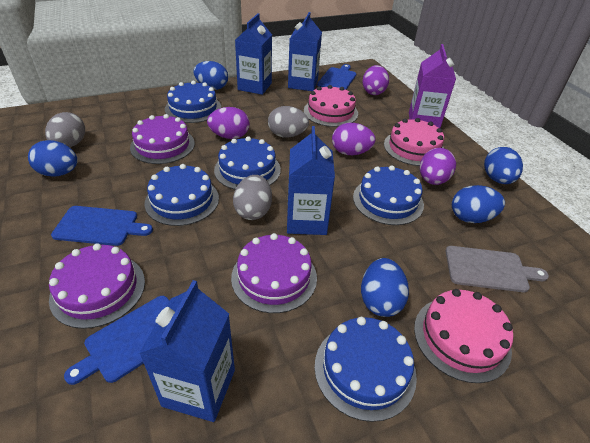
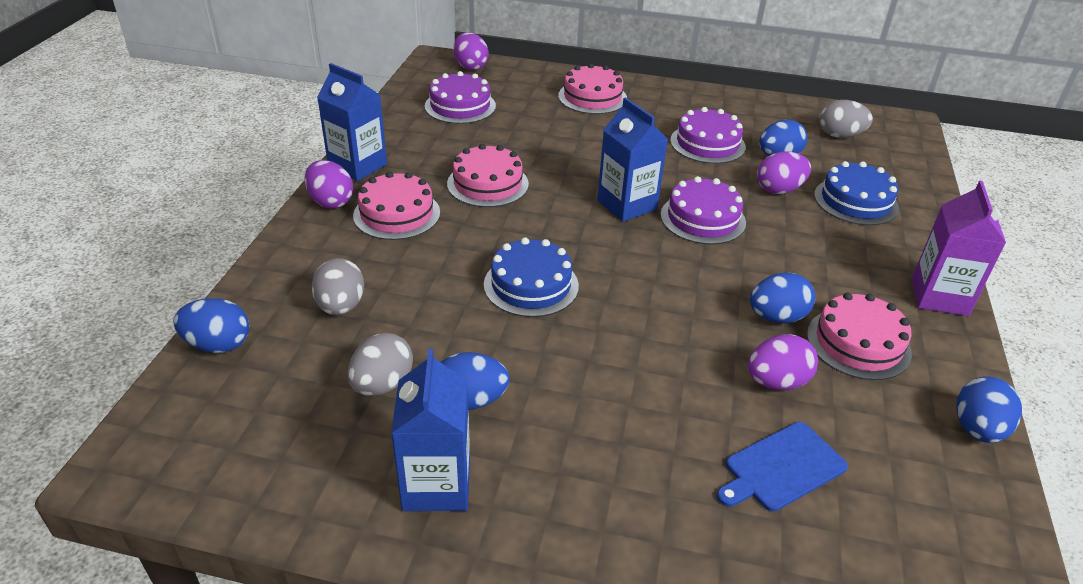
blue cake: [145,164,219,226] [165,81,221,123] [214,136,281,190] [314,317,417,422] [353,165,424,225] = 5 -> [484,237,579,317] [814,161,899,225] = 2
blue carton: [139,280,235,422] [235,13,272,95] [287,126,335,235] [288,12,322,91] = 4 -> [317,63,387,181] [391,348,470,511] [597,97,668,222] = 3
blue cutting board: [51,206,153,246] [64,296,170,385] [317,64,356,90] = 3 -> [717,422,848,512] = 1
grey cutting board: [446,246,549,292] = 1 -> none = 0
pink cake: [304,85,358,127] [384,118,444,166] [414,289,513,383] = 3 -> [353,172,440,240] [447,144,529,207] [558,63,627,114] [807,293,912,380] = 4

